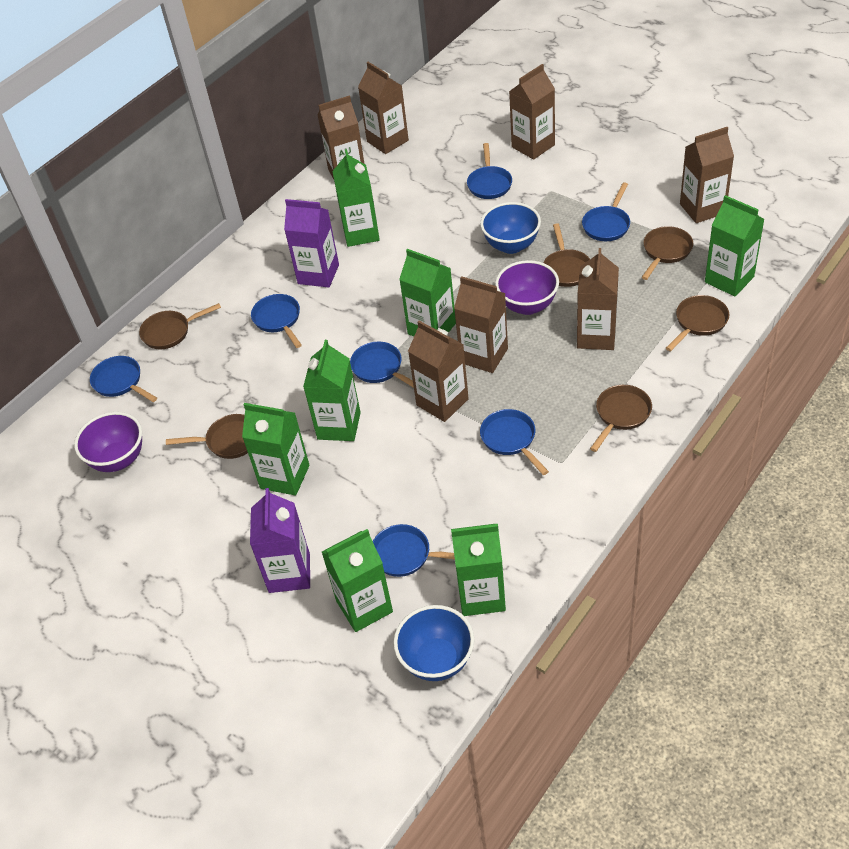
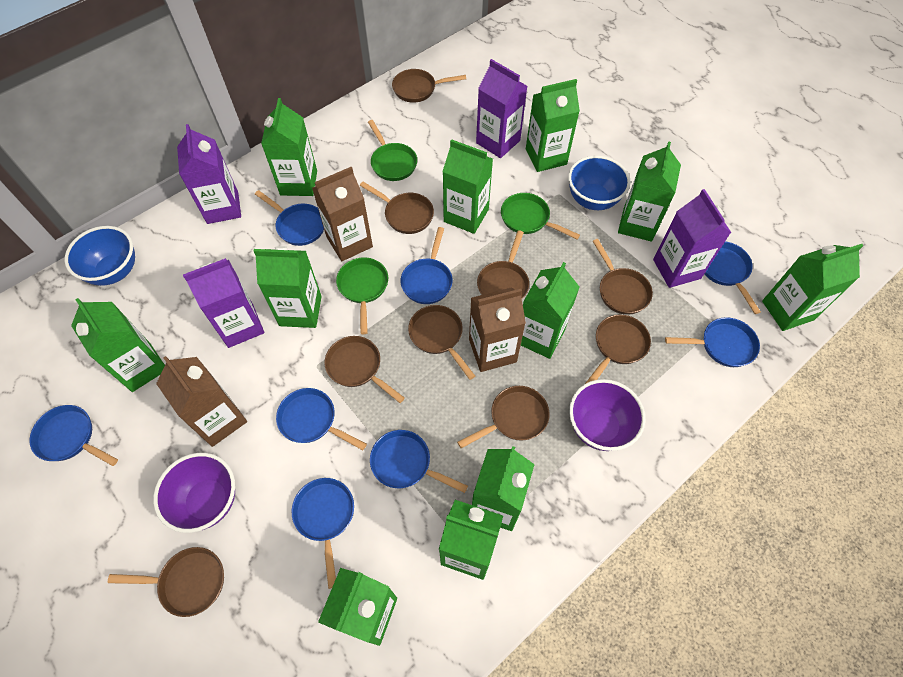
blue pan: [90,356,157,402] [251,294,302,348] [350,342,414,388] [373,524,455,577] [467,143,512,199] [480,409,549,475] [582,182,630,241] = 7 -> [29,405,118,466] [255,190,324,246] [276,388,367,450] [292,478,354,589] [370,430,468,493] [401,227,453,304] [665,317,760,367] [705,241,761,314] = 8
brown carton: [318,95,365,179] [358,62,409,154] [408,321,469,422] [454,276,508,373] [509,64,555,160] [577,248,619,350] [680,127,734,223] = 7 -> [156,356,247,447] [312,167,373,261] [469,287,526,372] = 3
brown pan: [139,303,221,349] [166,414,248,459] [544,224,590,287] [590,385,652,452] [642,226,693,280] [666,295,729,351] = 6 -> [108,547,224,617] [325,336,405,403] [360,182,434,234] [392,69,466,103] [408,305,475,380] [457,386,550,448] [477,230,529,299] [585,315,651,384] [593,239,653,315] = 9
green carton: [242,403,309,496] [303,340,361,441] [322,529,393,632] [332,149,380,247] [399,249,456,337] [451,524,506,616] [705,195,765,296] = 7 -> [71,298,165,392] [254,246,322,328] [261,98,317,196] [318,568,397,646] [439,500,503,580] [442,139,493,234] [472,446,535,531] [521,262,580,359] [526,79,580,172] [618,141,681,242] [762,244,864,331] = 11
green pan: none = 0 -> [336,257,388,334] [368,120,417,181] [501,193,580,239] = 3
purple carton: [250,488,310,593] [284,199,339,288] = 2 -> [177,124,241,224] [183,258,264,348] [476,59,527,158] [653,189,731,288] = 4

